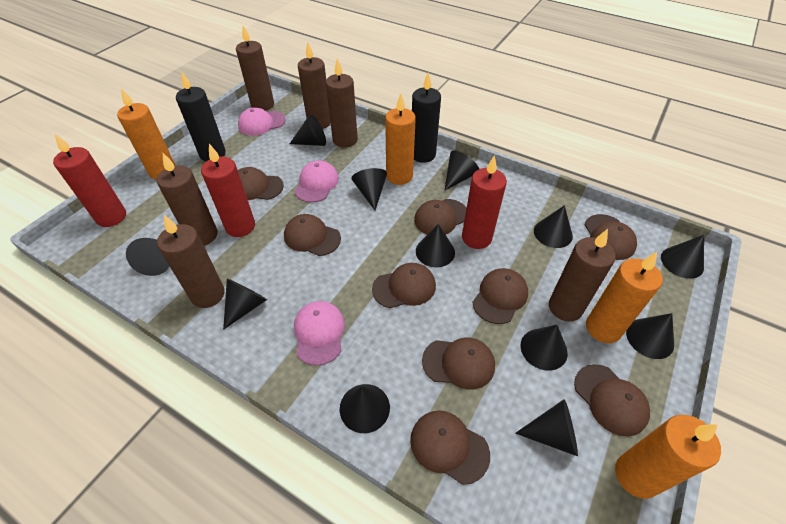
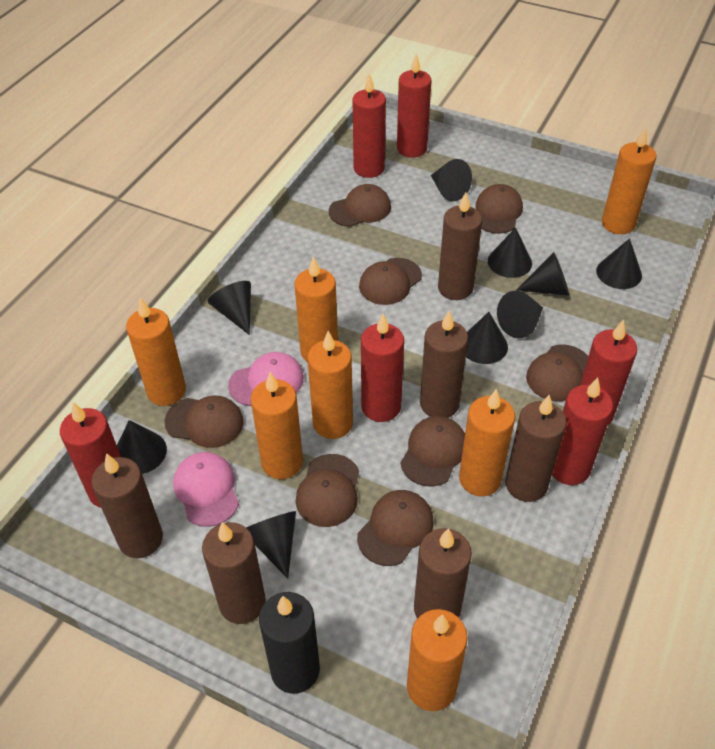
black candle: [176,71,226,161] [412,73,441,163] = 2 -> [259,592,320,694] = 1
black cone: [126,238,169,276] [223,279,267,330] [290,115,326,146] [340,384,390,433] [352,168,387,211] [416,224,455,267] [444,151,479,191] [515,399,578,456] [521,325,568,371] [534,205,573,248] [626,313,674,359] [661,235,704,279] = 12 -> [117,420,167,474] [208,281,251,335] [246,511,296,578] [431,159,472,201] [466,312,508,364] [488,228,532,278] [497,291,543,338] [516,252,569,296] [596,238,642,289] = 9
brown cap: [238,167,284,200] [284,214,341,256] [372,263,436,308] [410,410,490,485] [414,199,466,235] [422,337,495,390] [472,268,528,324] [574,364,650,437] [585,214,637,260] = 9 -> [164,395,244,448] [296,454,359,527] [329,184,391,227] [357,490,434,566] [359,258,422,305] [400,416,465,486] [476,184,523,234] [526,345,588,401] = 8
orange candle: [117,88,175,180] [385,94,416,185] [586,252,663,343] [615,415,721,499] = 4 -> [126,298,186,406] [250,372,303,479] [294,256,338,362] [308,331,353,439] [407,609,468,711] [459,389,515,496] [602,127,656,234] = 7
pink cap: [238,107,286,136] [294,160,339,203] [294,301,345,366] = 3 -> [173,452,239,527] [228,352,304,406] = 2
red candle: [53,134,126,227] [201,144,255,237] [462,155,507,249] = 3 -> [60,402,121,508] [353,73,386,178] [361,314,404,422] [397,54,432,158] [552,377,613,485] [580,320,637,425] = 6

